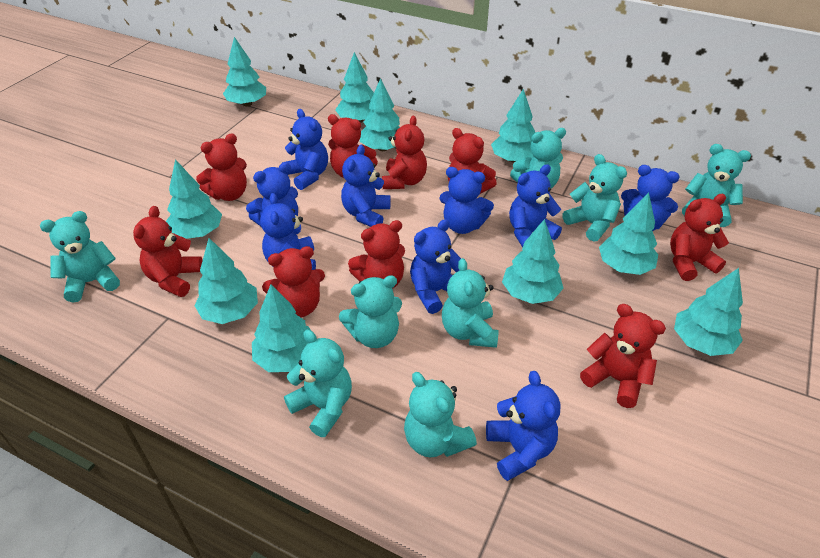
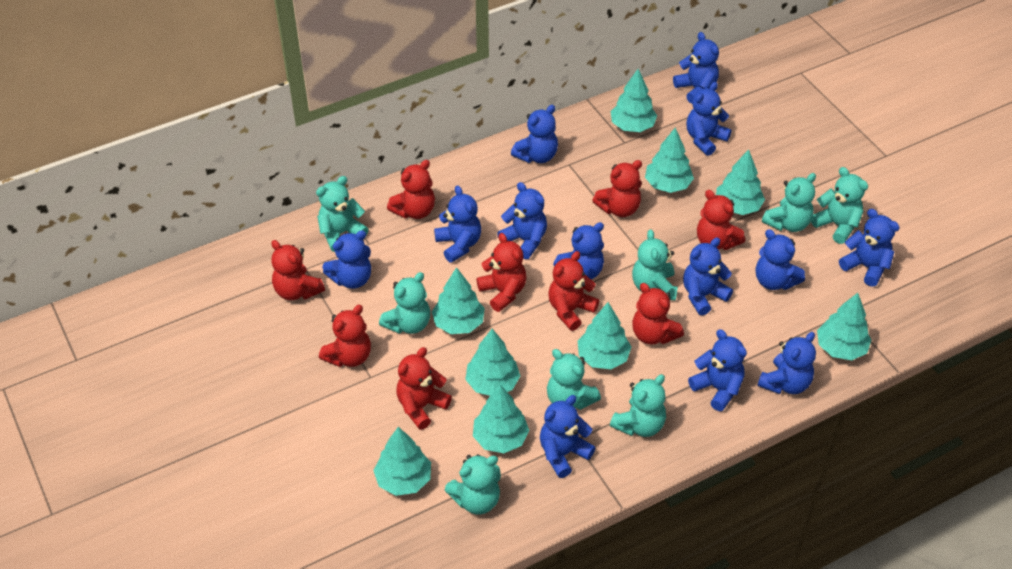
blue teddy bear: [246,162,298,226] [260,193,316,270] [282,109,328,190] [341,145,391,227] [410,219,461,314] [439,167,494,234] [486,371,560,481] [509,164,562,247] [621,165,680,231] = 9 -> [322,230,371,289] [434,186,481,263] [497,182,547,259] [511,105,558,163] [540,395,595,478] [553,222,604,279] [673,32,719,104] [683,238,733,315] [686,82,731,156] [688,329,747,411] [756,229,805,290] [758,332,816,394] [839,209,900,287] = 13
turquoise tree: [166,159,222,239] [194,238,258,324] [223,37,266,106] [252,284,311,372] [335,52,374,123] [360,78,400,151] [491,89,535,163] [502,219,564,304] [599,192,658,275] [674,268,743,356] = 10 -> [373,427,431,496] [432,267,485,334] [465,329,520,396] [473,385,529,453] [578,302,631,369] [611,69,657,132] [645,128,694,193] [716,149,765,215] [817,293,872,360] = 9

